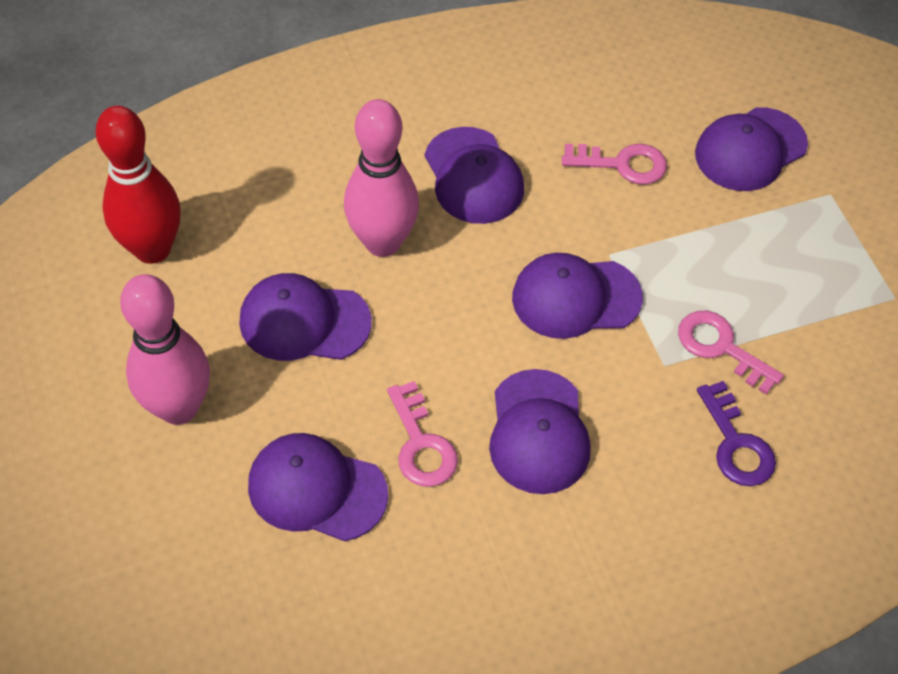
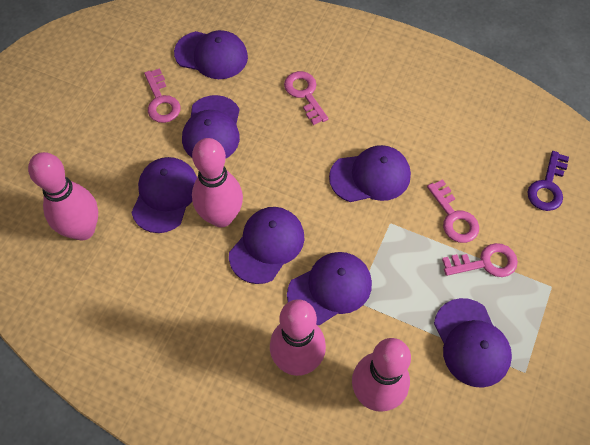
pink bowling pin: [120,274,210,425] [344,99,419,257] = 2 -> [28,152,98,241] [192,138,243,228] [270,299,326,376] [352,338,411,412] = 4
pink key: [387,381,458,487] [562,144,667,185] [678,311,784,394] = 3 -> [144,68,180,123] [284,71,328,125] [427,179,479,243] [442,243,518,277] = 4
purple cap: [239,273,372,361] [248,433,388,541] [425,127,524,224] [489,369,591,494] [512,253,643,339] [695,107,808,191] = 6 -> [131,157,197,233] [174,30,248,79] [182,95,240,158] [229,207,305,284] [287,252,372,325] [329,145,411,202] [434,298,512,388] = 7
red bowling pin: [96,106,181,264] = 1 -> none = 0

